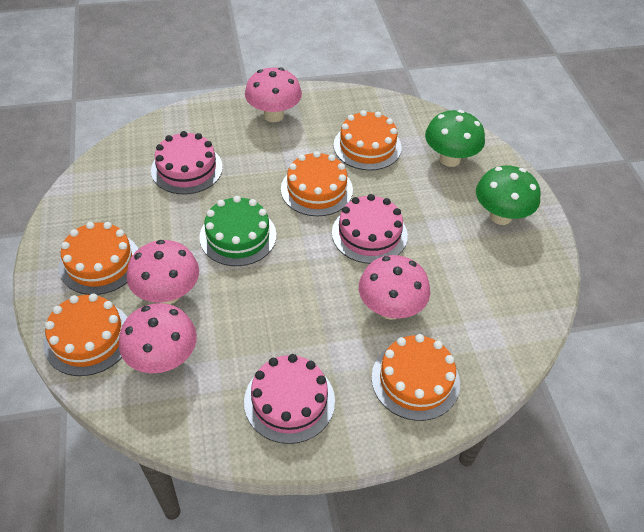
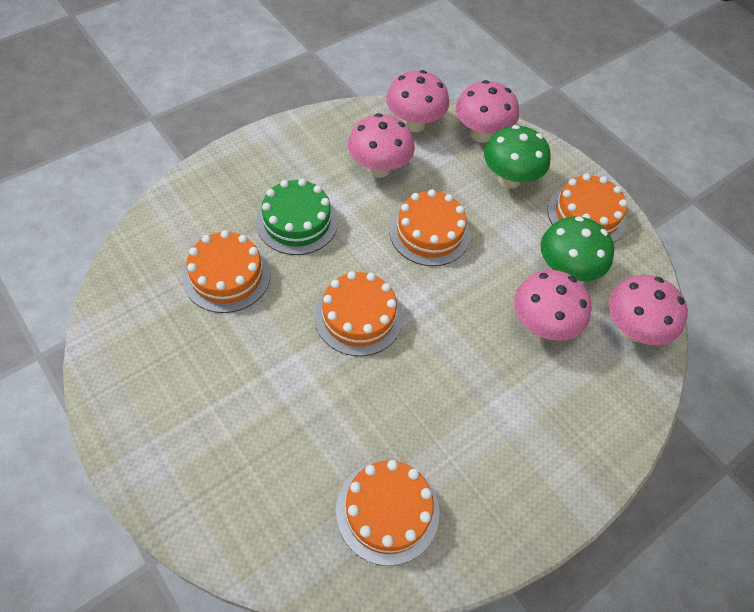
pink cake: [151,131,223,194] [244,354,335,444] [332,194,408,264] = 3 -> none = 0
pink mushroom: [119,303,197,373] [127,240,199,304] [245,67,302,122] [359,255,430,320] = 4 -> [348,113,415,178] [386,70,449,132] [456,80,519,143] [514,270,592,341] [608,275,688,345] = 5

